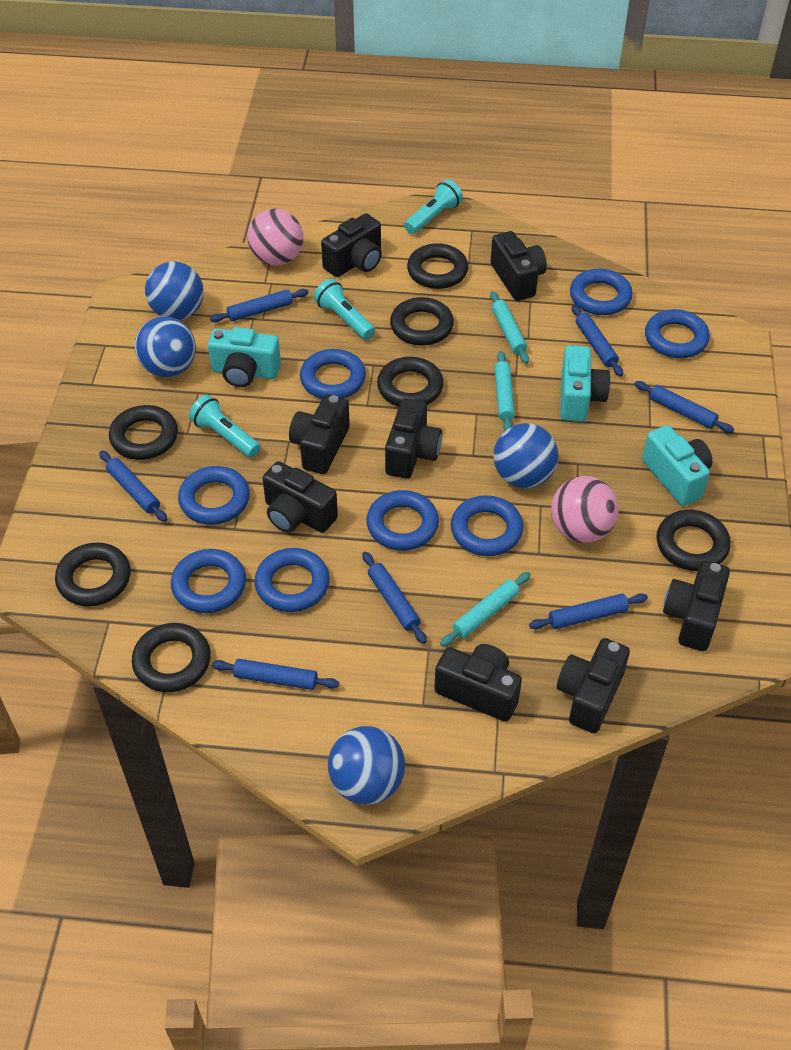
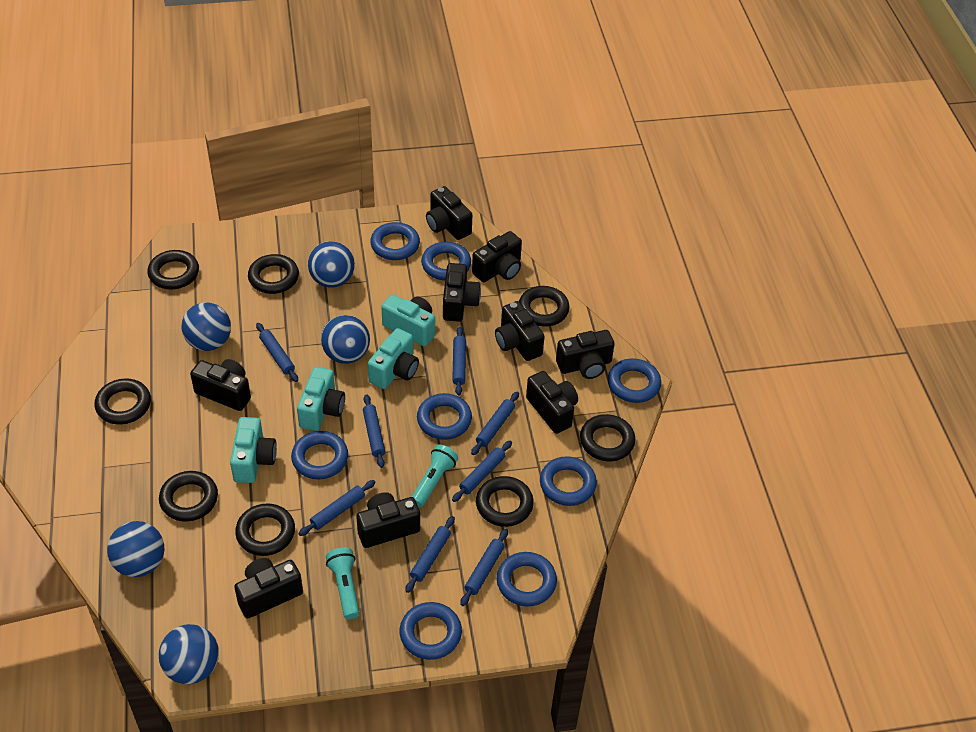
black camera: [263,461,338,533] [289,394,350,474] [321,213,382,277] [385,398,442,479] [434,644,522,722] [491,231,547,301] [557,638,630,733] [663,561,730,651] = 8 -> [190,359,251,411] [234,558,303,619] [356,492,420,548] [426,186,472,240] [443,263,481,321] [472,231,522,282] [495,301,545,361] [526,371,578,434] [556,330,615,379] = 9
black ring: [55,542,131,607] [109,405,178,460] [132,623,211,692] [377,357,444,407] [390,297,454,346] [407,243,468,289] [656,510,731,571] = 7 -> [95,379,151,424] [148,250,199,289] [159,471,218,522] [235,503,295,556] [248,254,299,294] [476,476,534,527] [519,286,570,327] [580,414,636,461] = 8
blue ball: [135,316,196,377] [145,261,204,320] [328,726,405,805] [493,423,559,488] = 4 -> [107,521,165,577] [159,624,219,684] [181,303,231,351] [308,241,355,288] [321,315,370,364] = 5
blue rolling pin: [99,451,167,522] [210,289,309,322] [212,659,339,690] [362,551,427,644] [529,593,648,629] [572,305,623,377] [635,381,734,433] = 7 -> [256,323,298,382] [299,480,376,536] [363,394,385,468] [405,516,455,593] [452,327,466,395] [452,440,512,502] [460,529,508,606] [471,392,519,455] = 8
pink ball: [247,208,303,266] [551,476,619,543] = 2 -> none = 0
turquoise camera: [208,327,281,387] [560,345,611,422] [642,425,712,506] = 3 -> [230,417,277,483] [297,367,345,431] [368,328,419,389] [381,295,435,347] = 4
turquoise flashlight: [189,395,261,458] [314,279,375,340] [404,179,463,234] = 3 -> [326,548,360,620] [412,445,458,508] = 2
turquoise rolling pin: [440,572,531,647] [490,291,529,364] [494,351,515,430] = 3 -> none = 0

